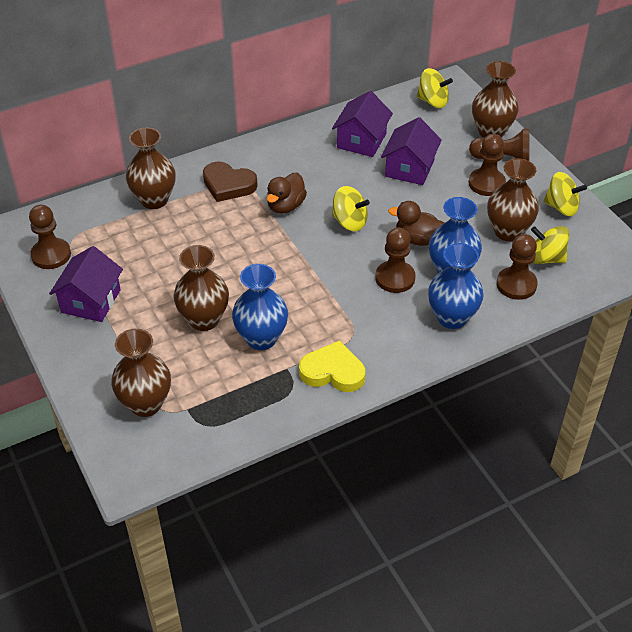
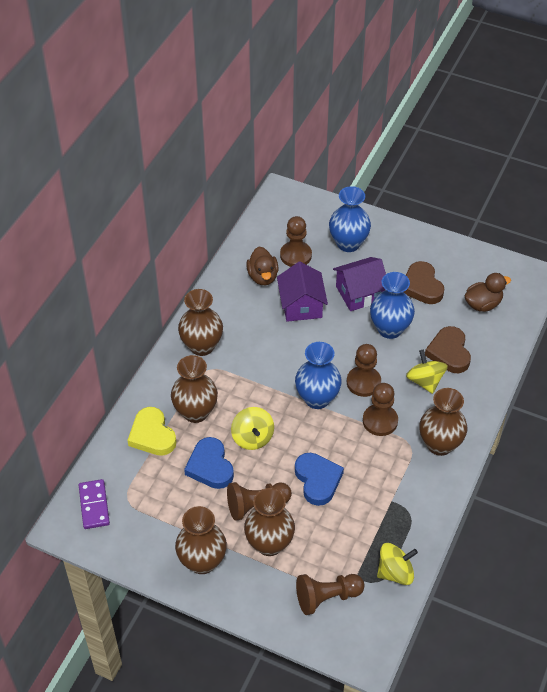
blue heart: none = 0 -> [184,437,234,489] [295,453,344,506] = 2
brown heart: [203,162,258,202] = 1 -> [404,261,444,304] [425,326,471,373] = 2
purple domino: none = 0 -> [79,479,110,529] = 1
purple house: [49,246,123,322] [332,91,393,157] [381,117,442,185] = 3 -> [277,262,328,322] [333,257,386,311] = 2
yellow spinning top: [332,186,370,231] [417,68,453,108] [531,226,569,264] [543,172,587,216] = 4 -> [231,407,274,450] [377,543,418,585] [406,350,448,394] = 3

